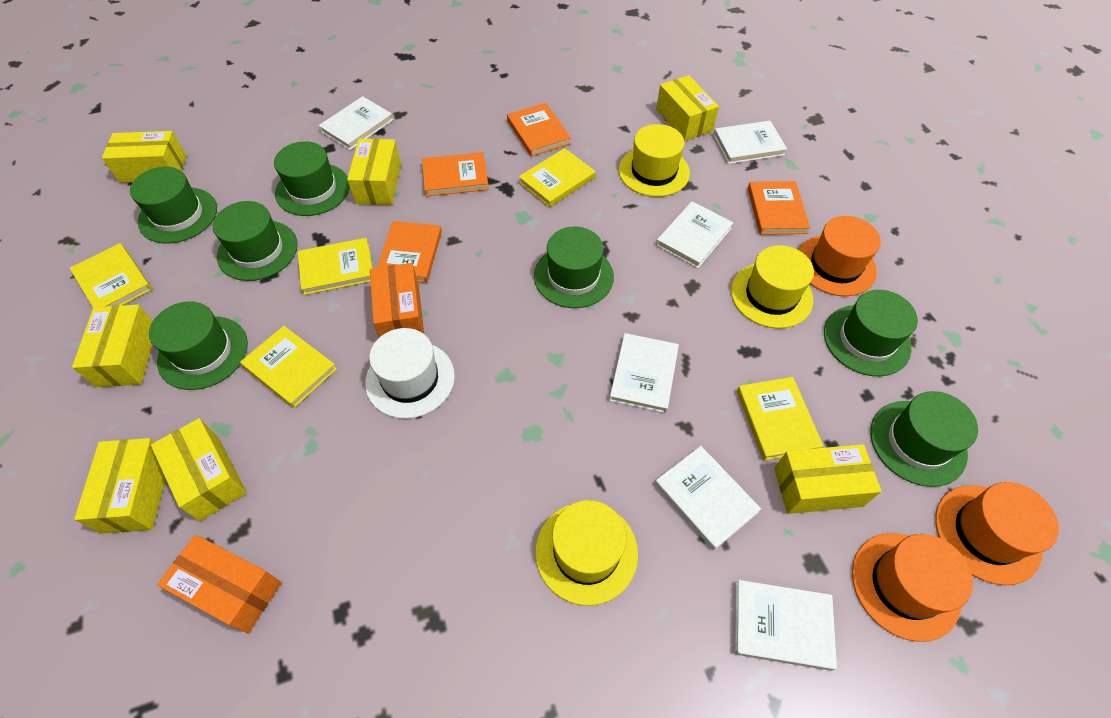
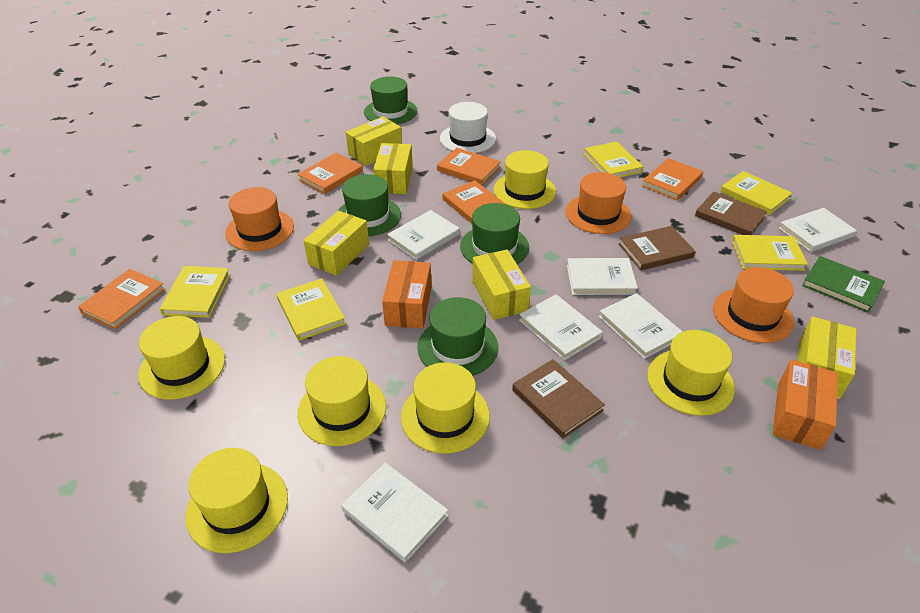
brown book: none = 0 -> [512,359,605,438] [619,226,696,270] [695,191,767,235] = 3
green book: none = 0 -> [802,256,885,313] = 1
green hat: [130,167,217,244] [149,301,248,390] [213,201,298,281] [274,141,350,216] [534,227,614,308] [824,290,918,376] [870,391,978,487] = 7 -> [338,174,401,236] [364,77,417,124] [417,297,498,376] [460,203,529,264] = 4
orange book: [377,221,442,283] [422,152,489,196] [507,103,571,156] [748,181,810,235] = 4 -> [78,269,166,329] [297,153,363,194] [437,148,501,185] [442,180,507,224] [642,158,703,200] = 5
yellow box: [72,305,153,387] [74,438,166,534] [102,131,187,183] [151,418,247,521] [347,139,401,205] [656,75,719,141] [774,444,882,514] = 7 -> [303,211,369,276] [346,116,402,166] [373,143,413,194] [472,250,531,320] [797,317,856,399] = 5
yellow hat: [535,500,638,606] [618,124,690,197] [731,245,814,329] = 3 -> [138,316,225,400] [185,448,288,553] [297,356,386,446] [401,362,490,454] [493,150,556,209] [647,330,735,416] = 6

